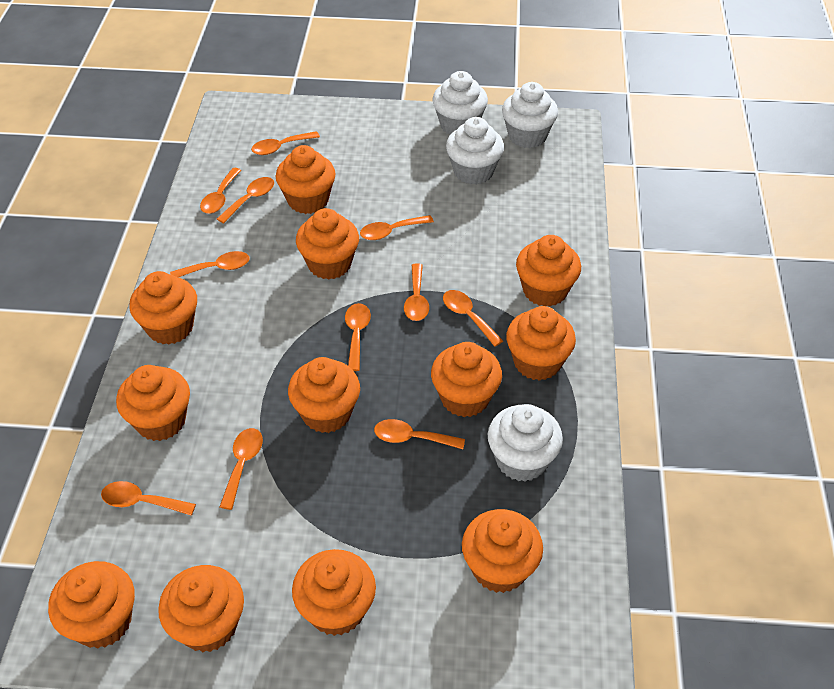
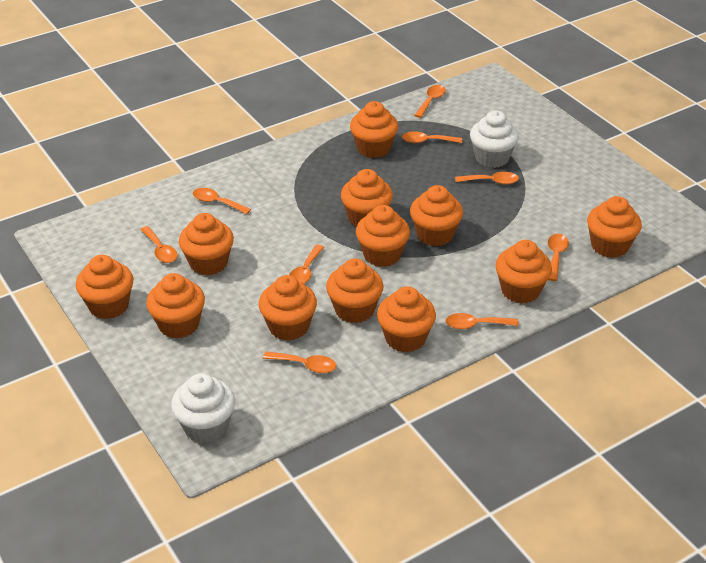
orange spoon: [101,481,196,516] [170,251,250,277] [200,168,241,214] [217,177,274,224] [220,428,263,510] [251,131,320,155] [345,303,371,371] [360,215,434,240] [374,419,465,449] [404,263,429,321] [443,290,503,347] = 11 -> [140,226,178,263] [193,188,251,214] [263,351,336,373] [289,245,324,284] [402,131,462,143] [414,85,446,118] [446,313,519,329] [455,172,519,185] [548,234,569,281] = 9
white cupcake: [433,71,488,134] [446,117,504,185] [488,404,563,482] [502,82,558,148] = 4 -> [171,373,235,443] [470,110,519,168] = 2

